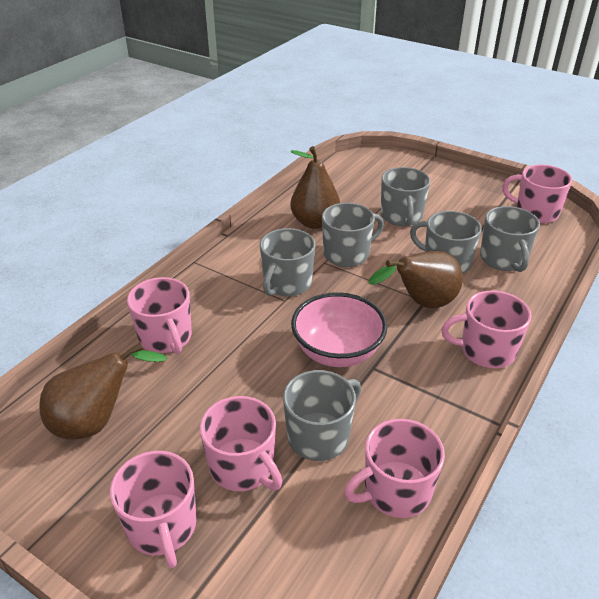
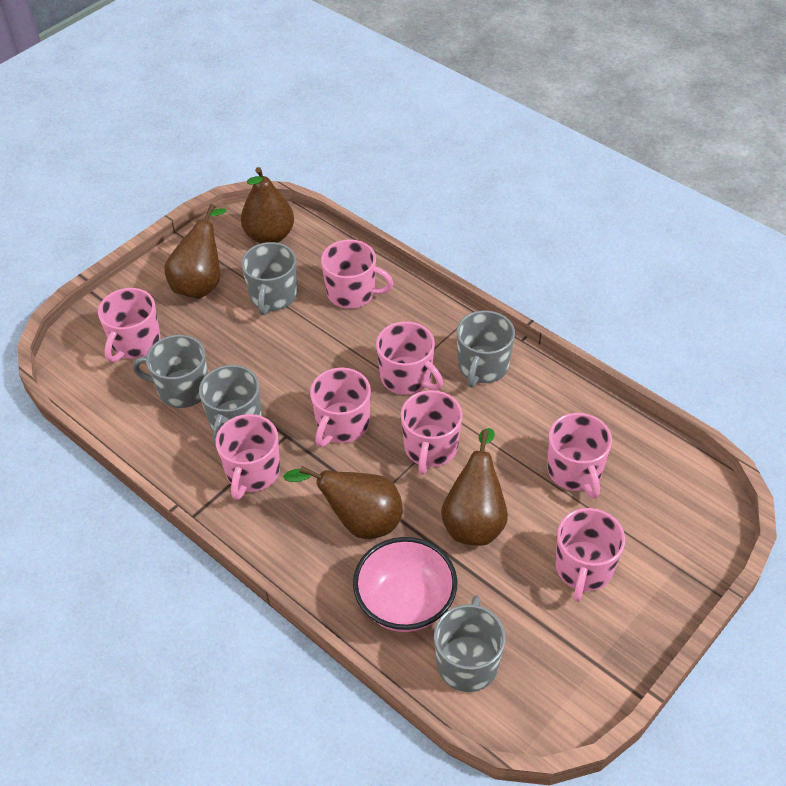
brown pear: [39,343,167,439] [290,146,340,229] [369,251,463,308] = 3 -> [164,204,227,299] [241,167,294,243] [283,466,403,539] [441,428,508,546] = 4
grey mug: [260,228,315,297] [283,370,361,461] [322,203,384,267] [381,167,430,226] [410,211,482,274] [480,206,540,272] = 6 -> [132,335,208,408] [199,365,262,446] [241,242,297,315] [434,596,506,692] [457,311,515,388] = 5
pink mug: [110,451,197,568] [127,277,192,354] [200,396,282,491] [344,419,445,518] [441,290,532,368] [502,165,573,223] = 6 -> [98,288,161,362] [216,414,280,500] [310,367,371,447] [321,239,394,308] [376,321,443,395] [401,390,463,475] [547,413,612,499] [555,508,625,602] = 8

